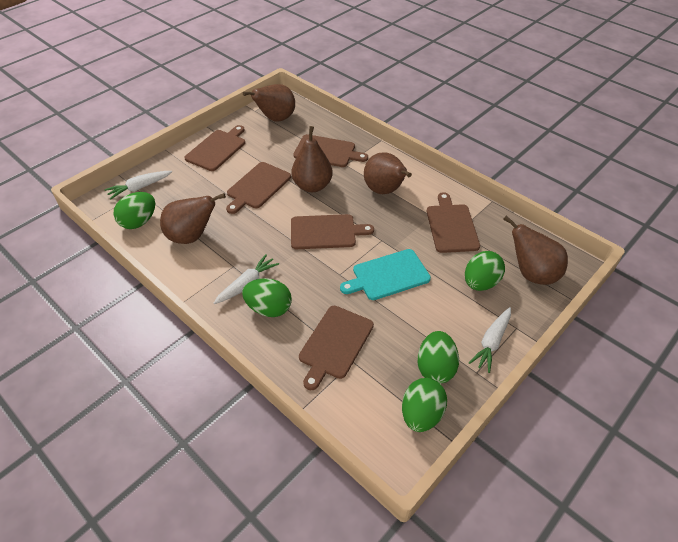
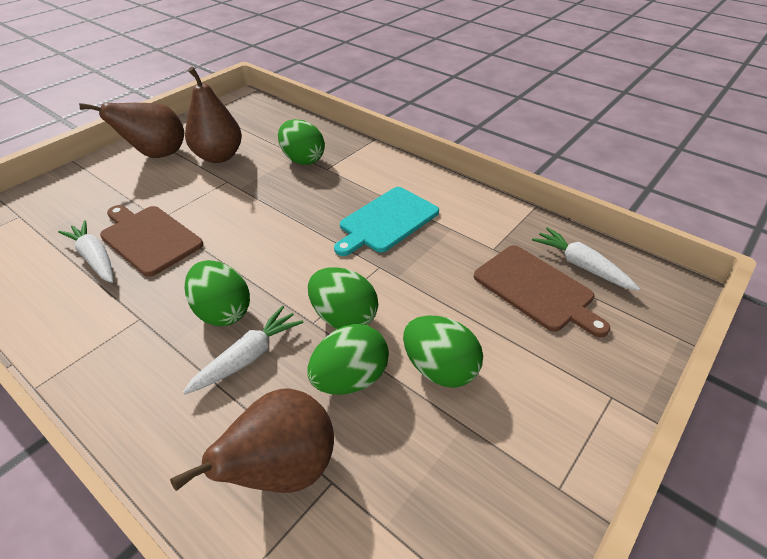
brown cutting board: [184,125,245,171] [226,162,291,214] [291,214,374,249] [293,134,368,167] [299,306,374,390] [427,192,480,253] = 6 -> [100,205,203,277] [474,245,610,337] = 2
brown pear: [160,193,226,244] [243,84,295,122] [291,126,333,192] [364,152,412,194] [503,215,568,285] = 5 -> [79,103,184,158] [170,388,334,493] [185,67,242,163] = 3

